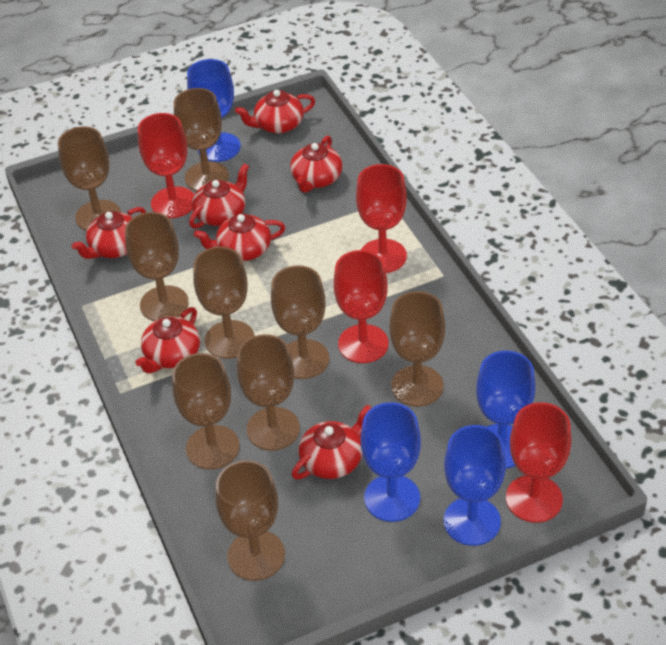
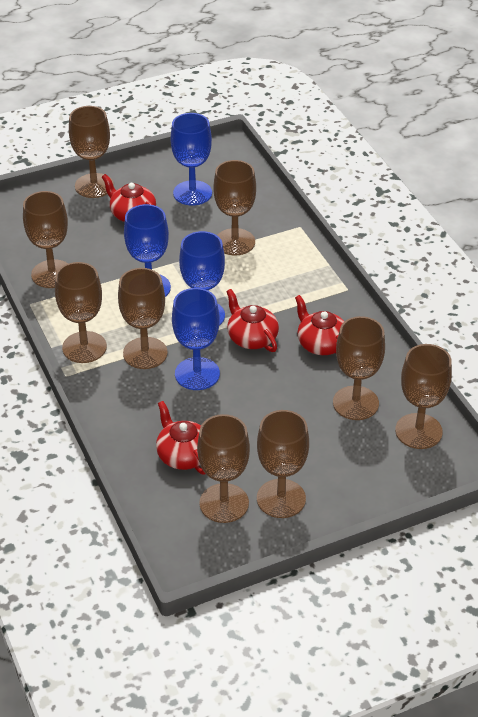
red goblet: [138,113,194,218] [334,250,389,363] [356,164,407,273] [506,402,572,523] = 4 -> none = 0
red teapot: [72,207,146,259] [135,307,200,374] [189,164,249,228] [194,214,286,261] [235,90,315,134] [290,136,342,193] [292,404,372,479] = 7 -> [102,174,156,222] [156,401,206,475] [226,289,279,352] [295,295,345,355] = 4

